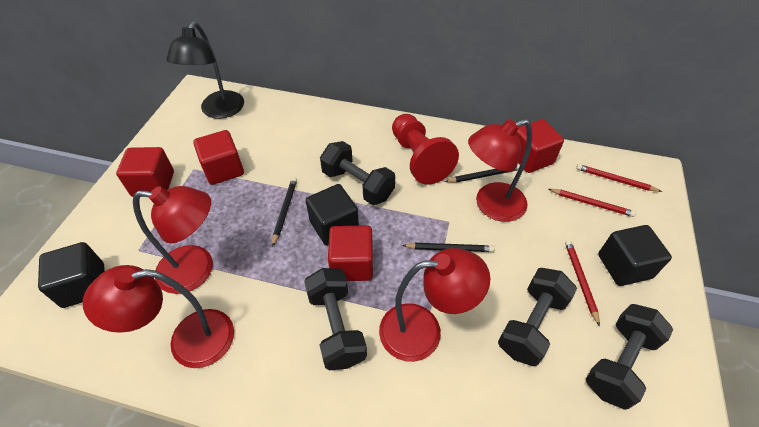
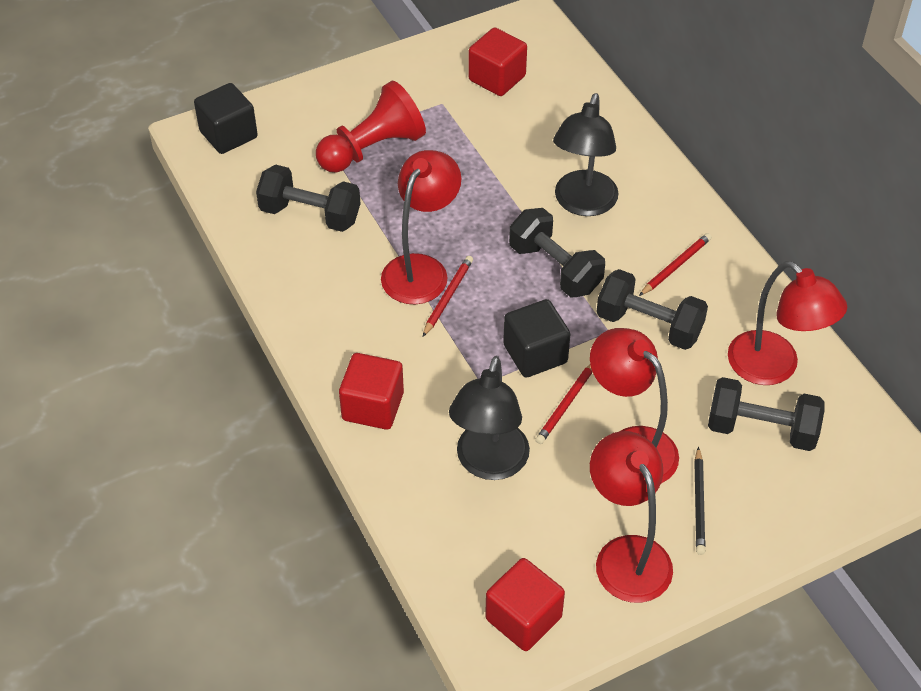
black cube: [38,242,105,308] [306,184,359,246] [598,225,672,286] = 3 -> [194,83,257,154] [503,299,570,378] = 2
black lamp: [167,21,244,119] = 1 -> [449,356,530,480] [553,93,619,216] = 2
black pencil: [272,177,297,247] [402,243,495,252] [445,164,520,183] = 3 -> [694,447,706,555] = 1
red cube: [116,147,174,197] [193,130,244,185] [328,225,373,281] [516,119,564,173] = 4 -> [339,353,404,430] [468,27,527,96] [485,558,565,651] = 3

